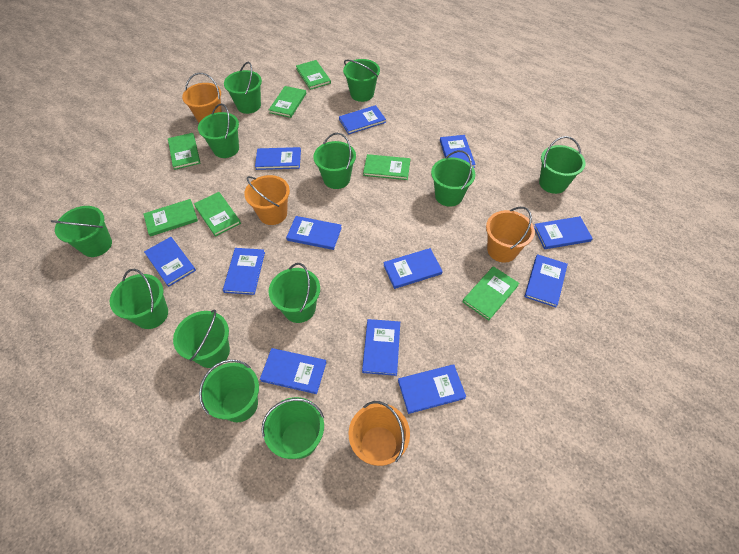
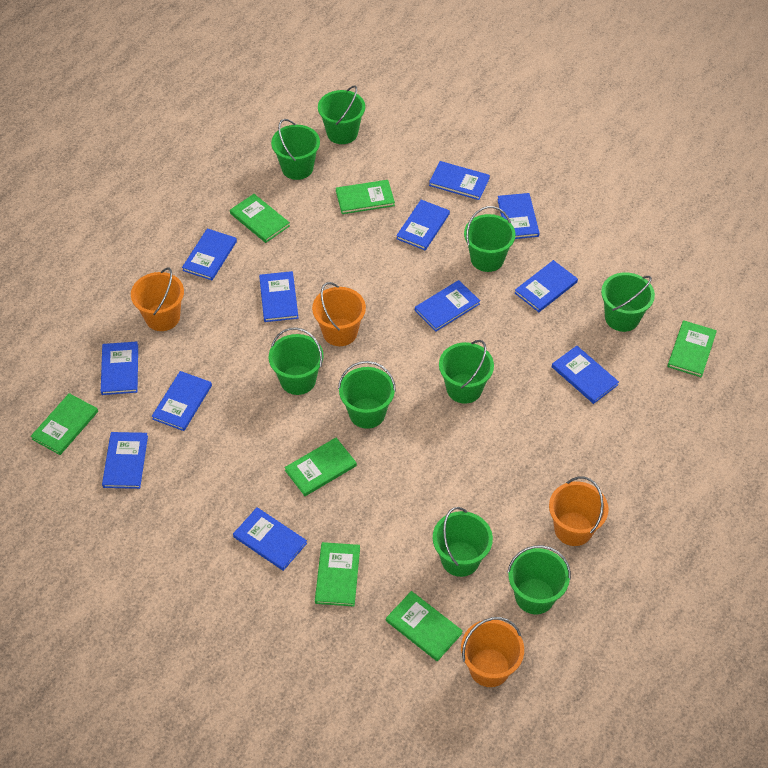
green bucket: [50,206,112,257] [110,269,168,329] [173,309,230,368] [198,103,239,158] [199,359,259,422] [224,62,262,114] [261,397,324,459] [269,263,320,323] [313,133,356,189] [343,59,380,102] [431,150,475,207] [539,136,586,194] = 12 -> [269,327,323,395] [271,119,320,180] [318,85,365,144] [338,361,396,429] [433,507,493,577] [439,340,494,404] [464,206,516,272] [507,545,571,614] [601,272,655,332] = 9

